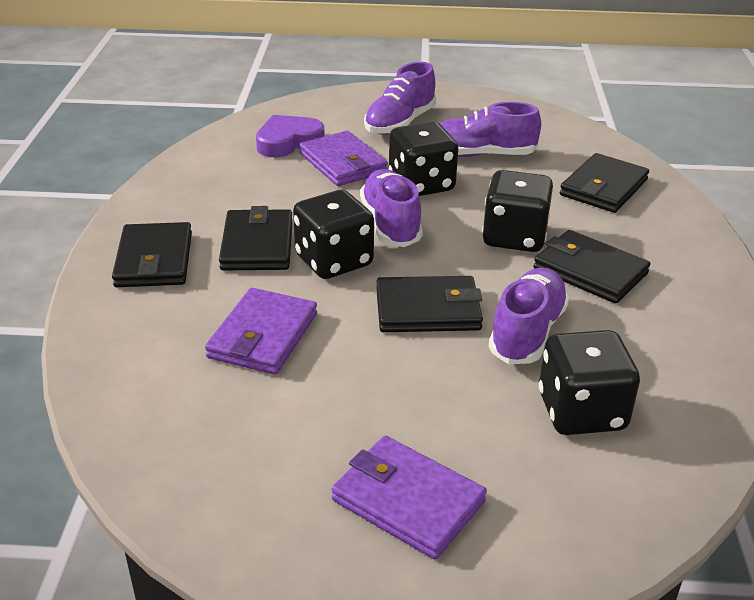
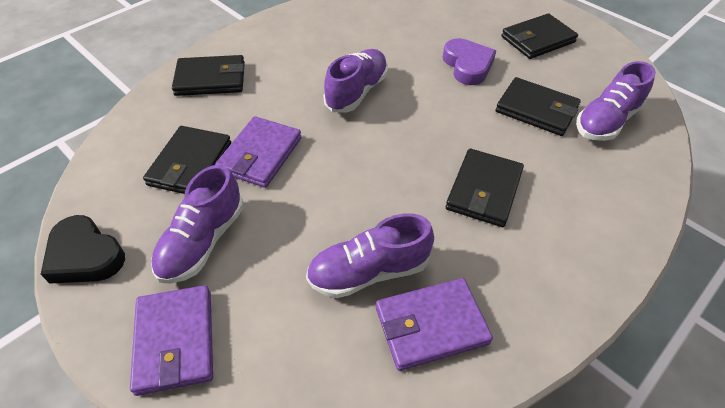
black dice: [293,190,374,279] [389,122,458,196] [482,170,554,252] [539,330,640,435] = 4 -> none = 0
black heart: none = 0 -> [41,215,125,284] = 1

